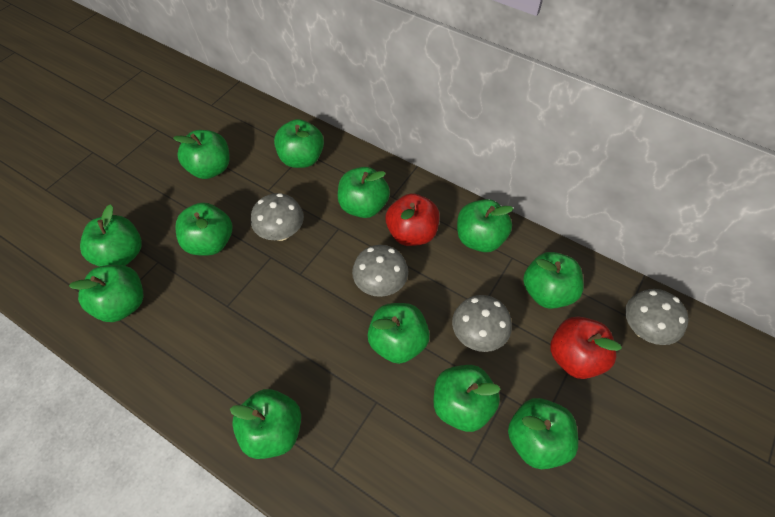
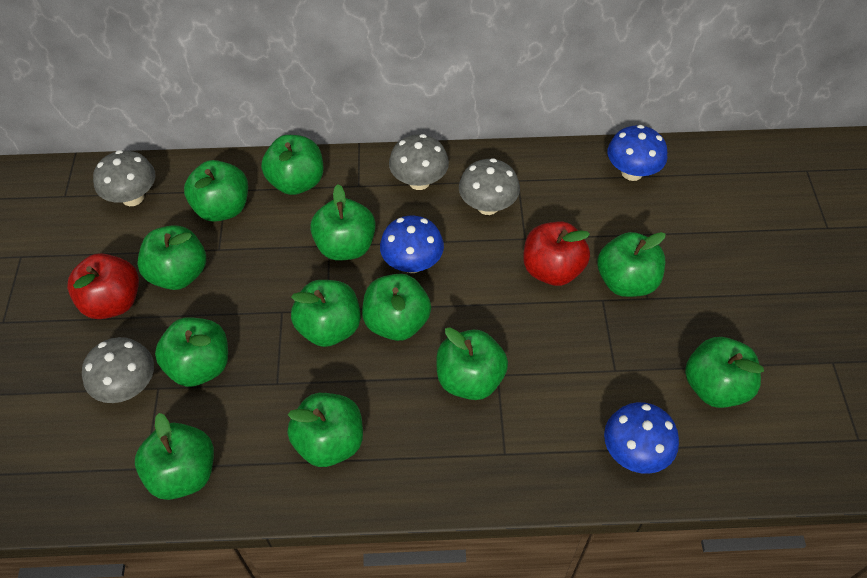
blue mushroom: none = 0 -> [380,216,444,273] [604,402,679,474] [607,125,668,181] = 3

